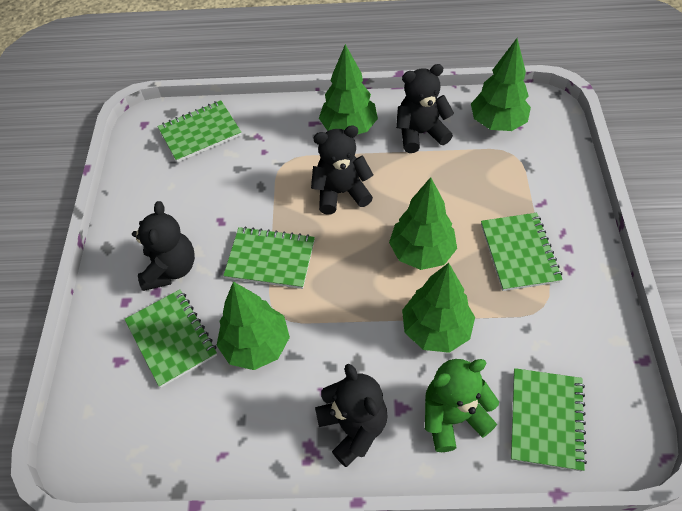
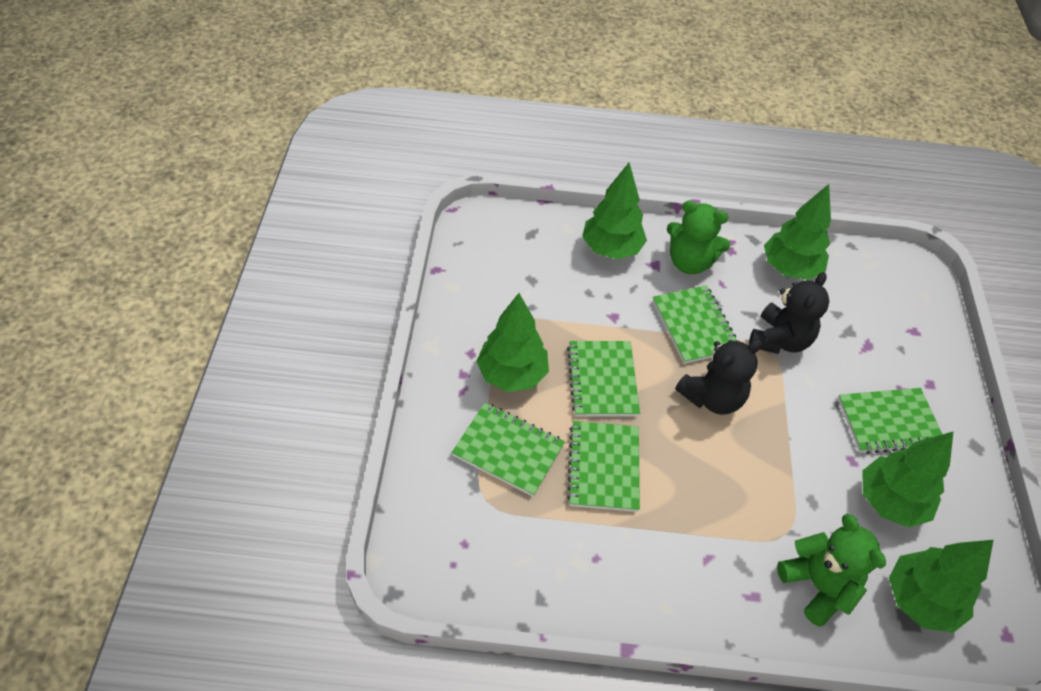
black teddy bear: [132,201,195,291] [311,125,373,214] [315,364,388,467] [396,64,454,153] = 4 -> [675,339,763,415] [749,272,829,354] = 2
green teddy bear: [425,359,499,452] = 1 -> [667,200,730,274] [777,514,886,627] = 2

